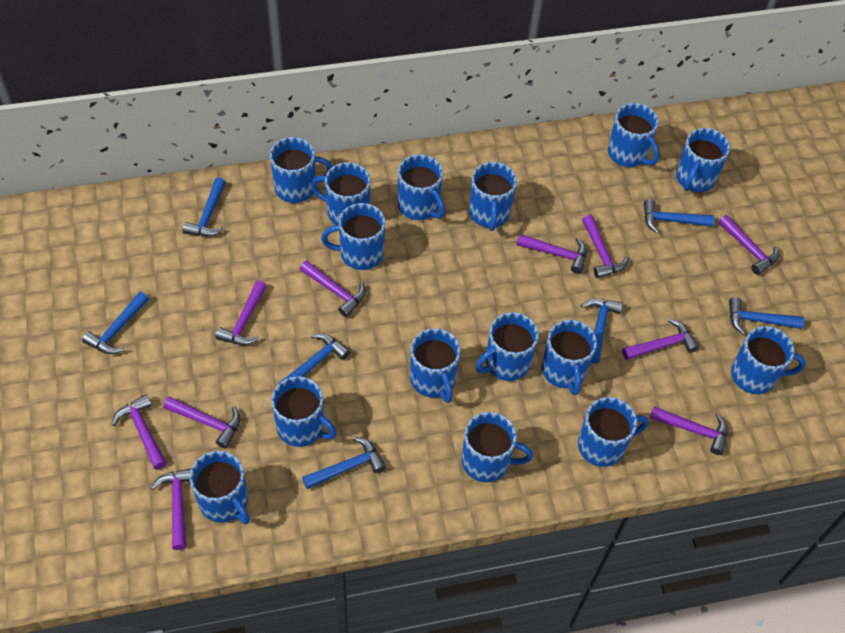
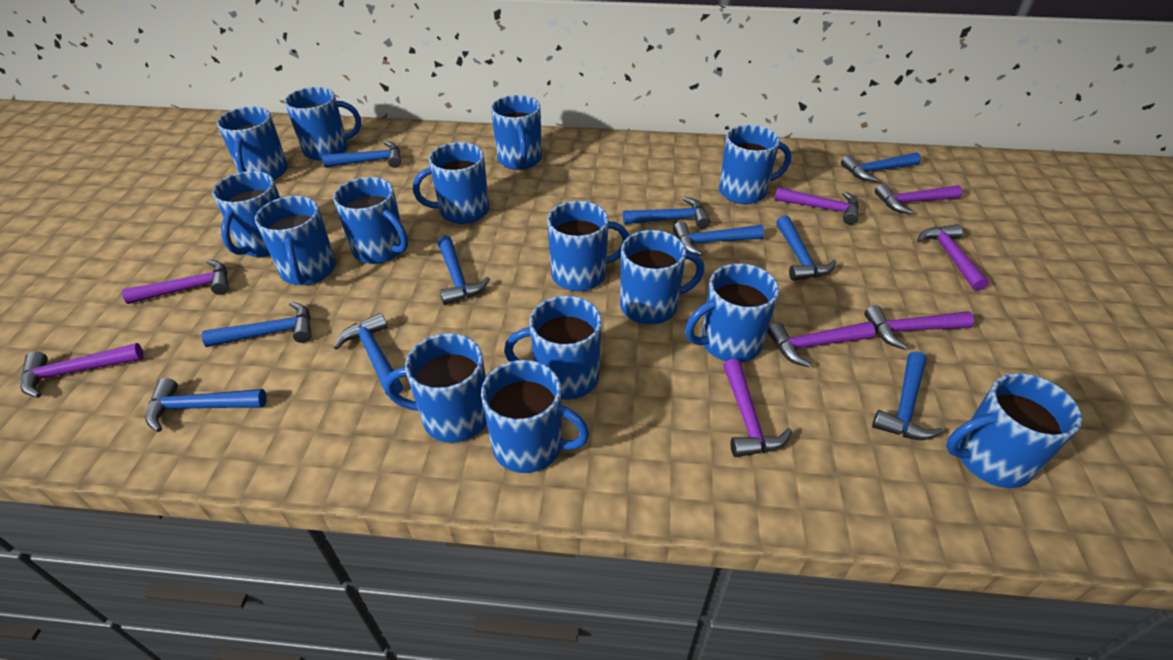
blue hammer: [82,292,149,354] [183,177,226,237] [278,333,350,384] [302,437,386,489] [581,298,623,364] [644,199,715,234] [729,297,804,335] = 7 -> [145,378,267,432] [202,302,311,347] [322,141,401,168] [333,313,403,394] [437,236,490,305] [623,197,710,229] [673,222,764,256] [776,216,836,281] [841,152,921,182] [872,351,943,440] = 10
purple hammer: [112,394,167,470] [151,468,192,550] [164,396,241,449] [215,281,267,345] [299,261,366,317] [516,234,587,274] [582,215,629,278] [622,319,699,360] [650,406,728,455] [718,215,779,275] = 10 -> [21,343,143,398] [122,260,229,304] [723,359,792,457] [767,322,875,367] [774,187,859,225] [864,305,974,350] [875,184,963,214] [917,224,989,291] = 8

